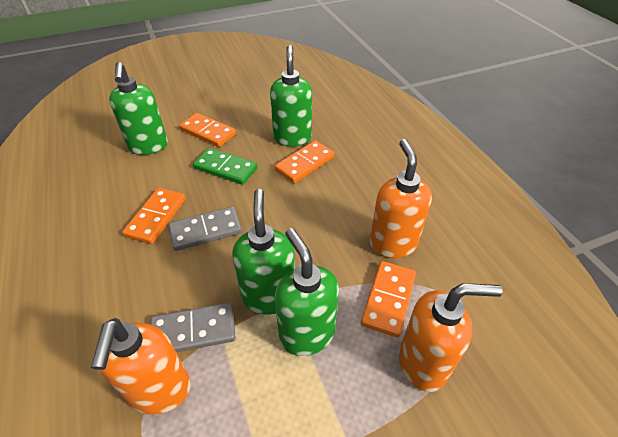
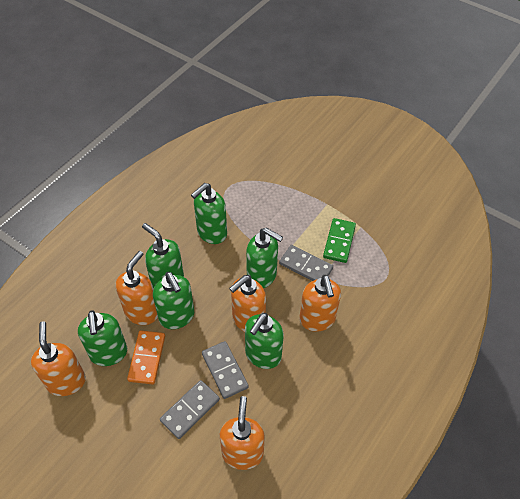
green soap dispenser: [109,62,168,155] [232,189,295,315] [270,45,312,147] [275,228,339,356] = 4 -> [78,310,127,366] [142,223,184,289] [153,272,194,329] [191,183,227,244] [245,313,284,369] [246,228,283,288] = 6
grey domino: [150,303,236,352] [168,206,242,251] = 2 -> [160,380,220,439] [202,341,249,399] [279,245,333,281] = 3
orange domino: [122,188,186,244] [179,113,236,147] [275,140,335,183] [361,261,416,337] = 4 -> [127,330,165,385] = 1
orange soap dispenser: [91,318,191,415] [370,139,432,258] [399,283,502,392] = 3 -> [31,321,86,396] [116,251,158,325] [220,396,265,470] [229,275,266,332] [299,275,341,332] = 5

